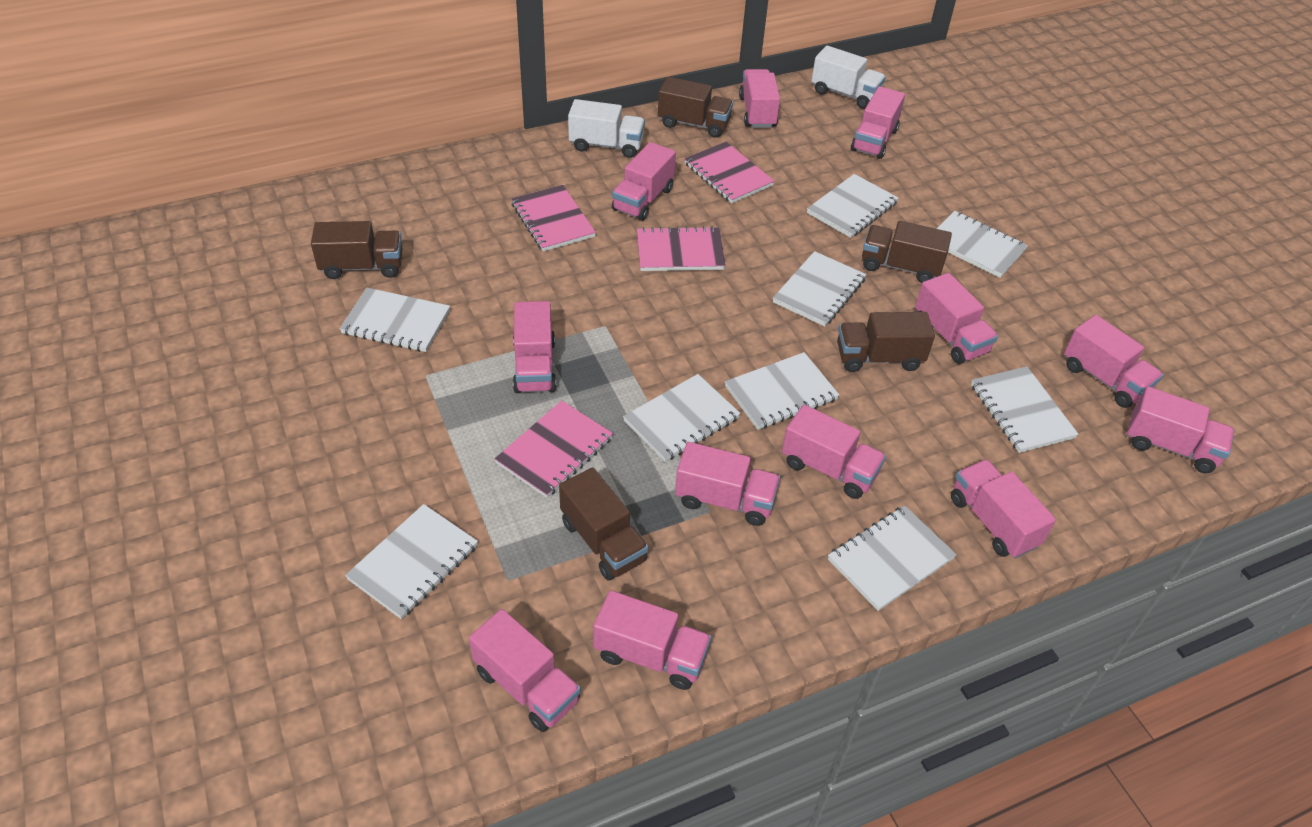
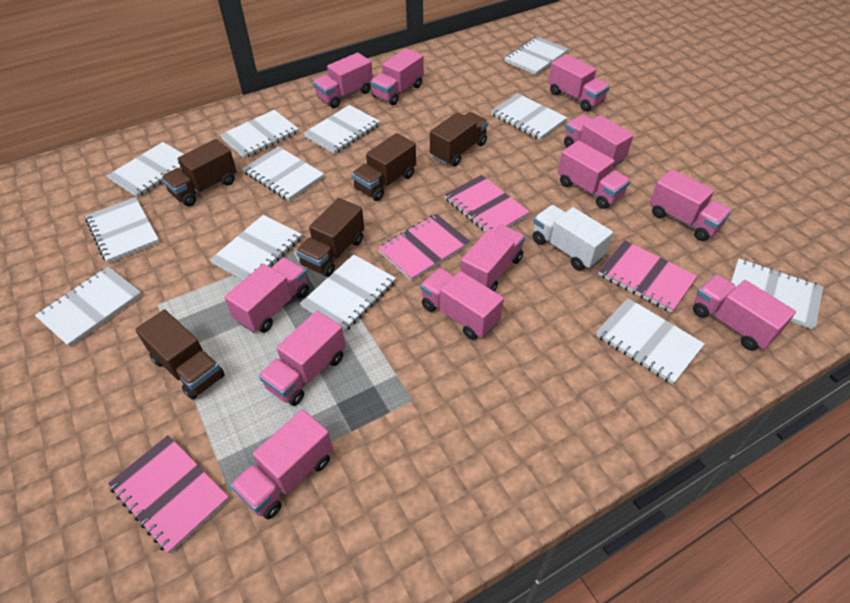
white notebook: [340,288,450,352] [345,504,478,619] [623,374,741,462] [725,352,839,430] [773,251,866,327] [807,174,898,238] [828,505,957,611] [937,211,1028,278] [971,366,1079,453] = 9 -> [35,267,142,347] [85,197,160,263] [107,142,184,198] [210,215,302,281] [220,110,299,159] [243,146,324,201] [300,254,396,333] [303,105,380,154] [491,93,567,140] [504,37,568,75] [596,298,705,384] [731,259,823,329] = 12
white truck: [568,99,645,158] [811,45,886,109] = 2 -> [533,205,613,270] = 1

